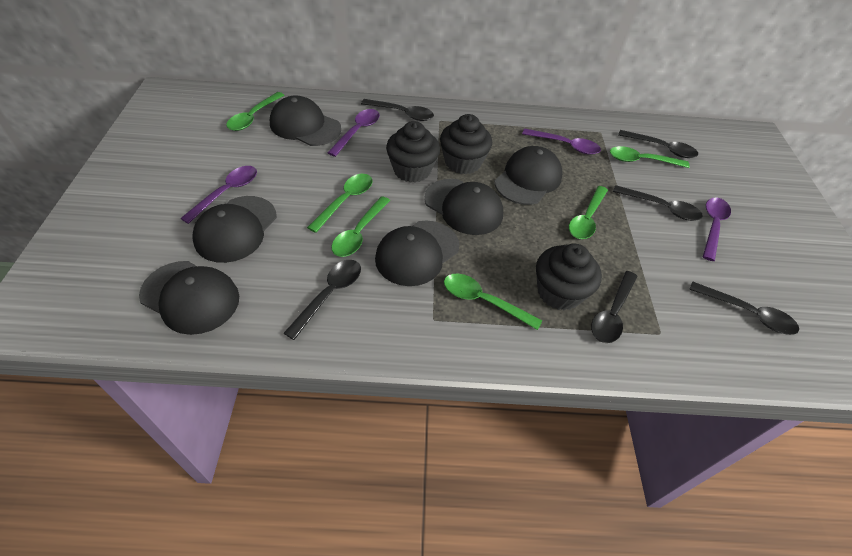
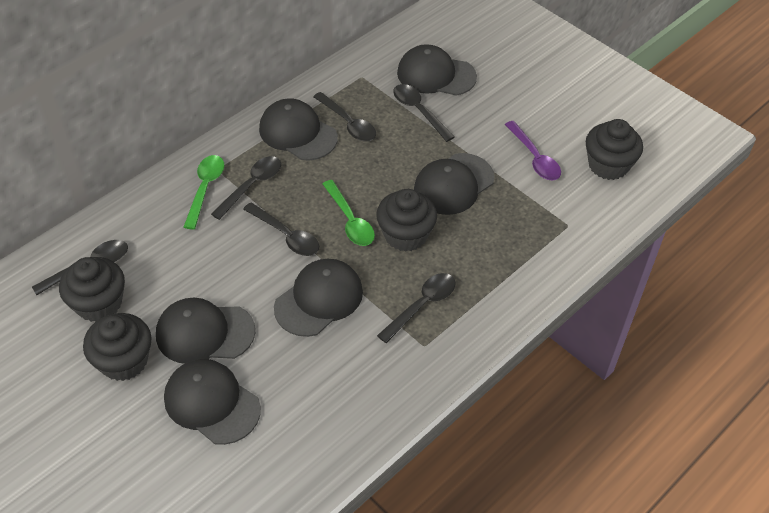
black cupcake: [386,121,440,183] [440,114,492,174] [536,244,602,311] = 3 -> [59,257,125,322] [83,313,152,381] [376,189,437,252] [586,119,643,180] = 4
green spoon: [226,92,284,131] [307,174,373,233] [331,196,390,257] [444,273,542,330] [569,186,608,239] [610,146,690,168] = 6 -> [184,155,224,230] [323,180,375,246] = 2
purple spoon: [180,166,257,224] [327,109,380,157] [522,129,601,155] [703,197,731,261] = 4 -> [505,121,561,180] = 1

